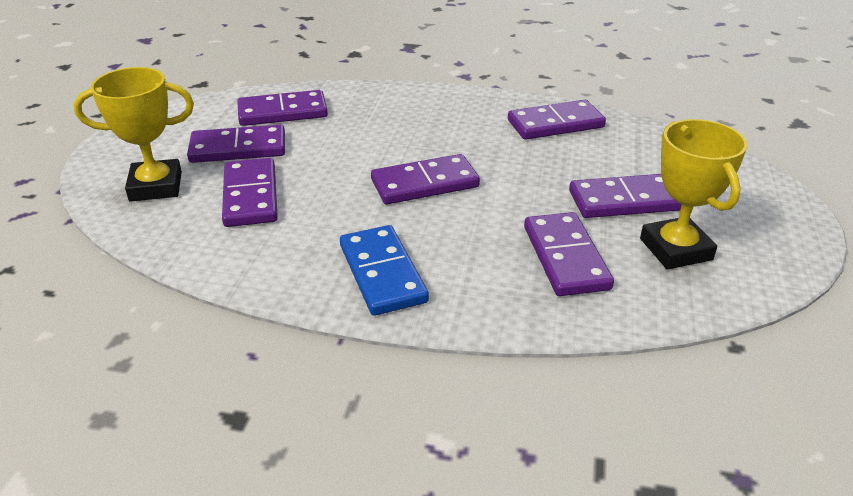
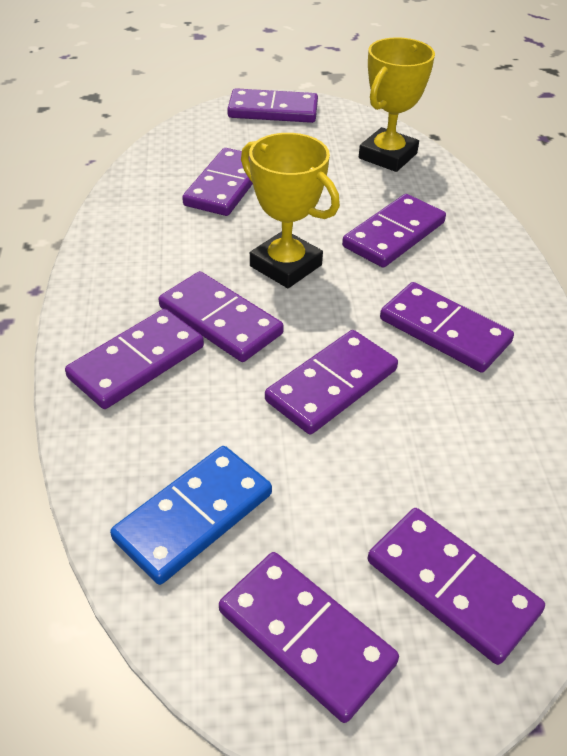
purple domino: [187,125,285,163] [222,158,278,227] [237,90,328,126] [371,154,480,204] [508,100,606,140] [524,212,614,296] [569,174,681,218] = 7 -> [65,309,204,409] [159,271,284,362] [182,148,253,216] [219,552,399,723] [227,88,318,123] [265,330,398,434] [342,194,446,268] [368,508,545,665] [380,282,514,373] = 9

